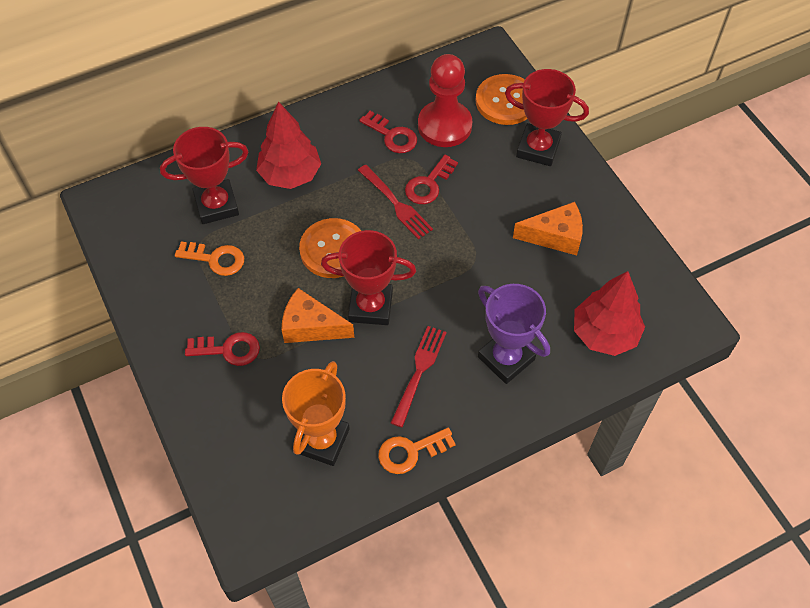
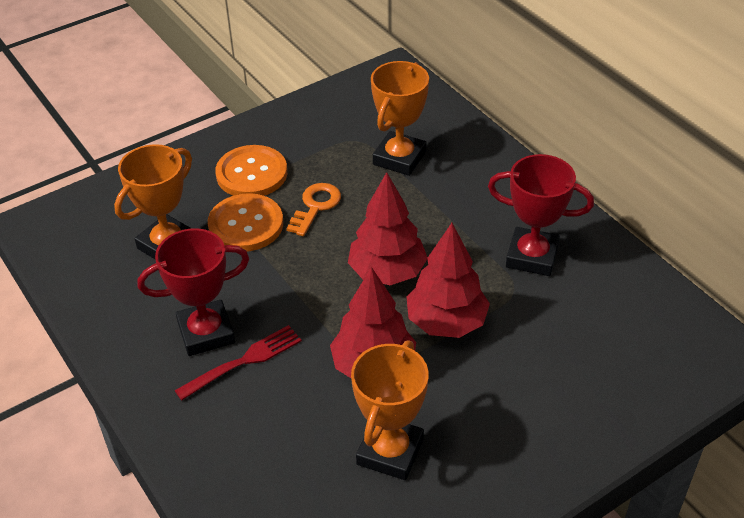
orange cheese: [282,288,354,343] [513,202,583,256] = 2 -> none = 0
orange key: [175,241,244,276] [378,428,456,474] = 2 -> [286,183,341,236] = 1
orange trophy: [282,361,350,466] = 1 -> [114,144,192,260] [351,340,429,480] [371,61,429,176] = 3
purple trophy: [478,284,550,384] = 1 -> none = 0
red fork: [358,165,433,239] [391,326,447,427] = 2 -> [174,325,302,401] = 1
red key: [185,332,260,366] [359,111,417,153] [405,155,458,204] = 3 -> none = 0
red pawn: [418,54,472,147] = 1 -> none = 0
red tree: [256,101,321,189] [574,271,645,356] = 2 -> [330,267,416,378] [348,172,428,285] [407,223,490,338] = 3
red trophy: [160,127,248,224] [321,230,416,325] [505,69,589,166] = 3 -> [137,228,249,356] [488,154,594,276] = 2

